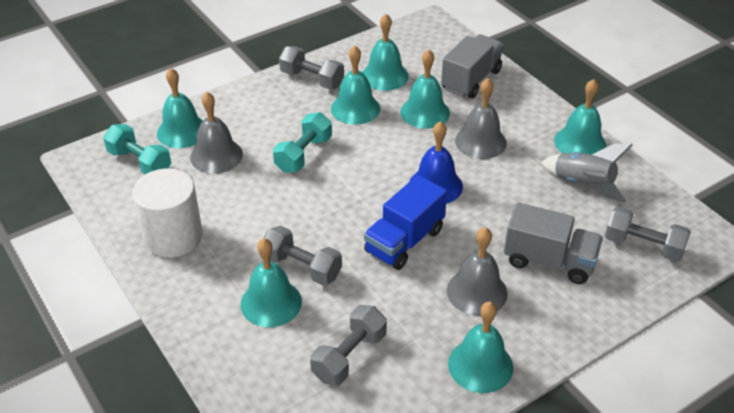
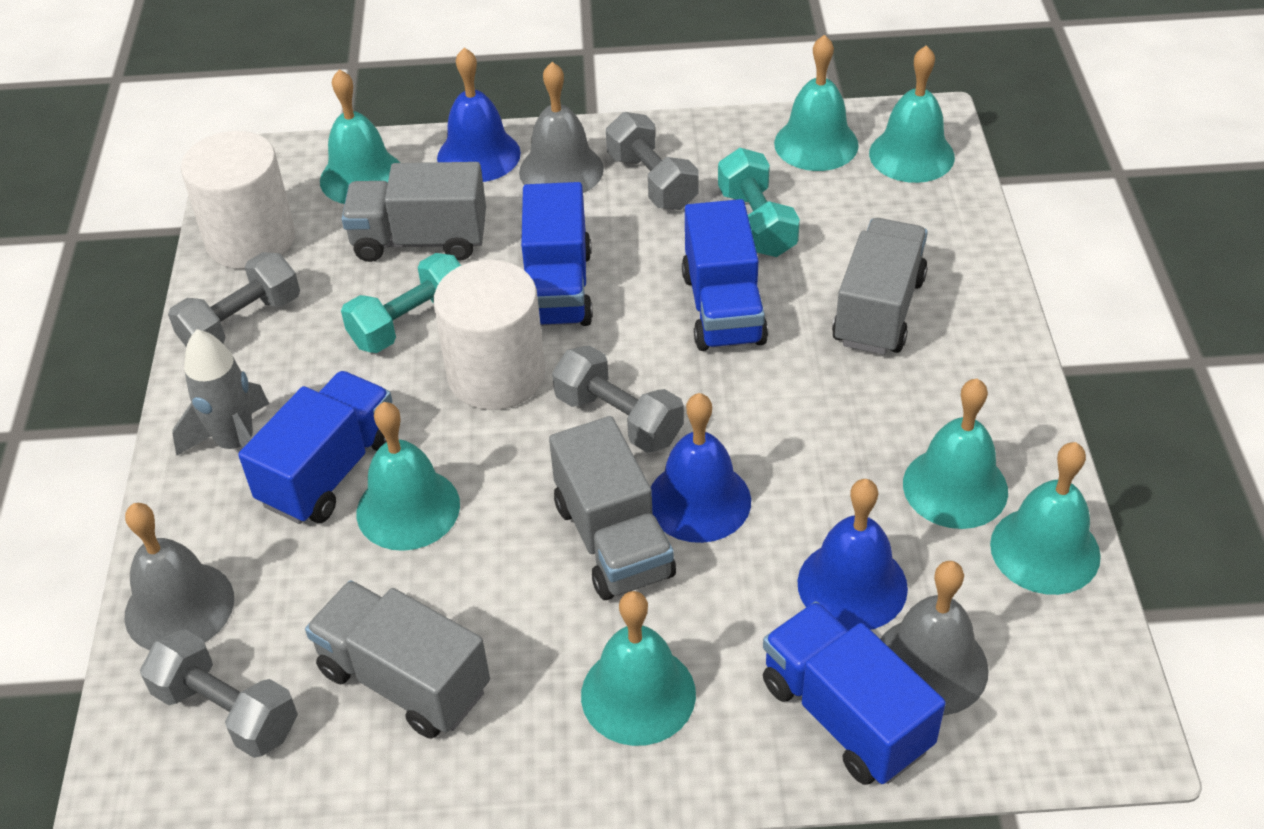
blue bell: [409,121,463,204] = 1 -> [437,47,521,182] [651,393,751,543] [797,479,908,631] = 3
blue truck: [364,175,447,270] = 1 -> [238,371,392,524] [521,182,593,326] [682,199,768,351] [763,601,946,785] = 4
grey truck: [441,34,504,98] [504,202,603,284] = 2 -> [305,580,490,739] [342,162,486,262] [549,416,676,600] [832,218,928,355] = 4
white cylinder: [132,168,203,257] = 1 -> [181,131,295,269] [433,260,545,410] = 2

